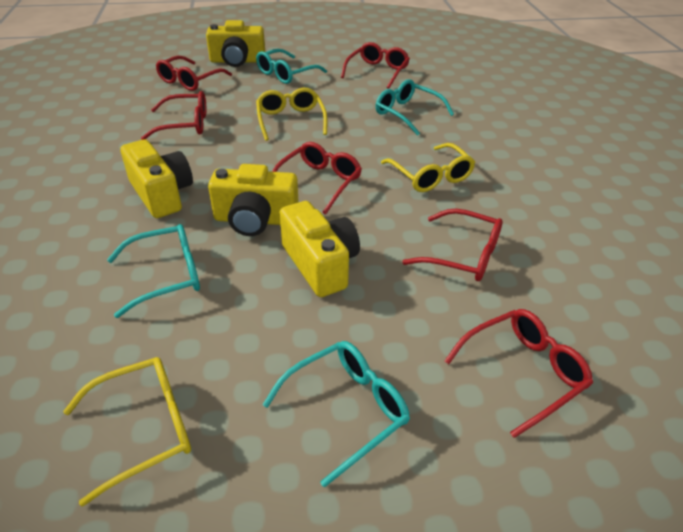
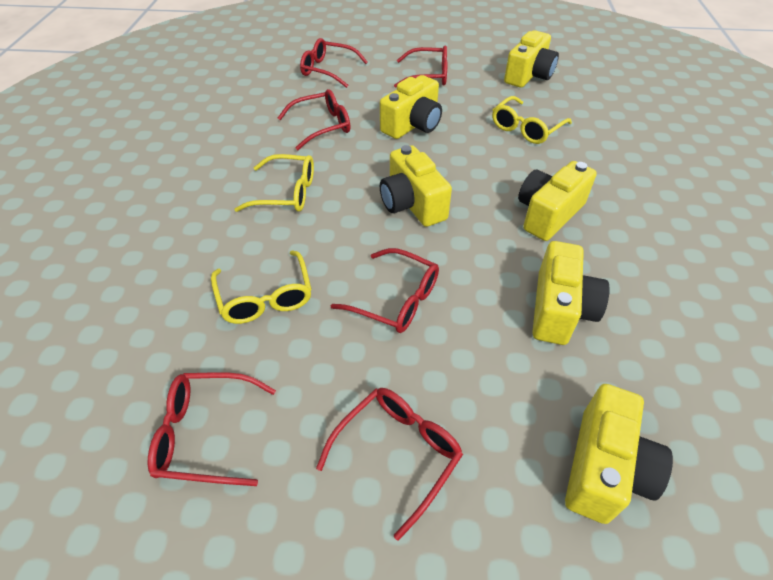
turquoise glasses: [107,224,200,318] [256,49,327,84] [263,341,410,488] [375,79,454,136] = 4 -> none = 0
yellow camera: [120,139,193,218] [206,20,265,67] [208,164,299,236] [280,201,360,297] = 4 -> [380,75,442,139] [380,145,452,227] [504,30,559,88] [518,161,597,241] [532,241,610,345] [565,384,673,524] = 6

